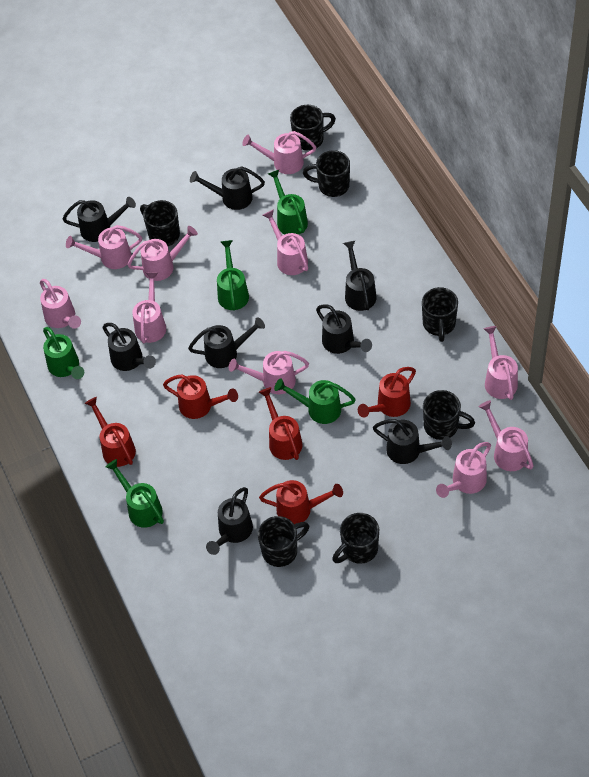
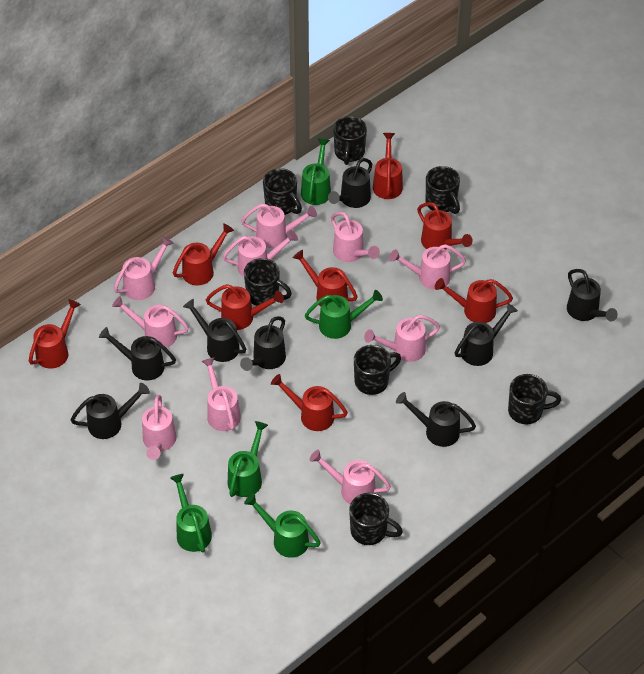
red watering can: [85,397,136,467] [163,375,238,419] [259,387,303,460] [259,480,343,524] [358,367,416,418] = 5 -> [29,299,81,368] [173,223,234,285] [206,284,284,330] [271,374,348,431] [293,250,358,306] [373,133,403,199] [417,202,472,250] [435,278,513,323] = 8

